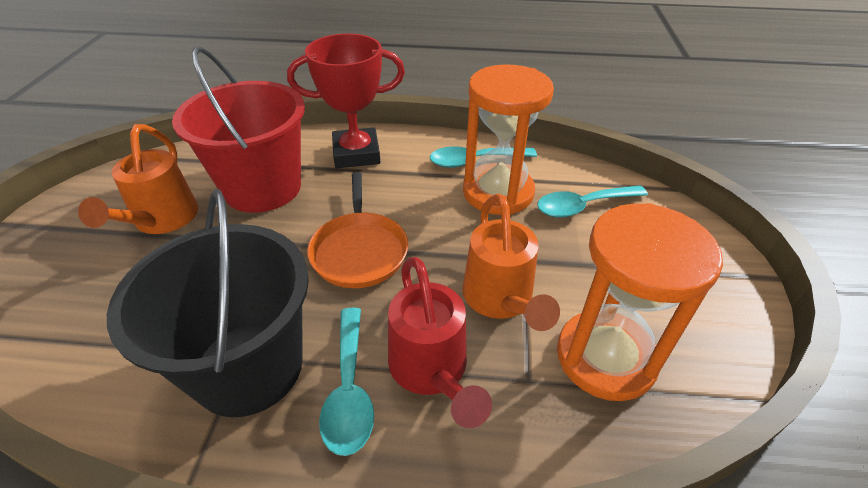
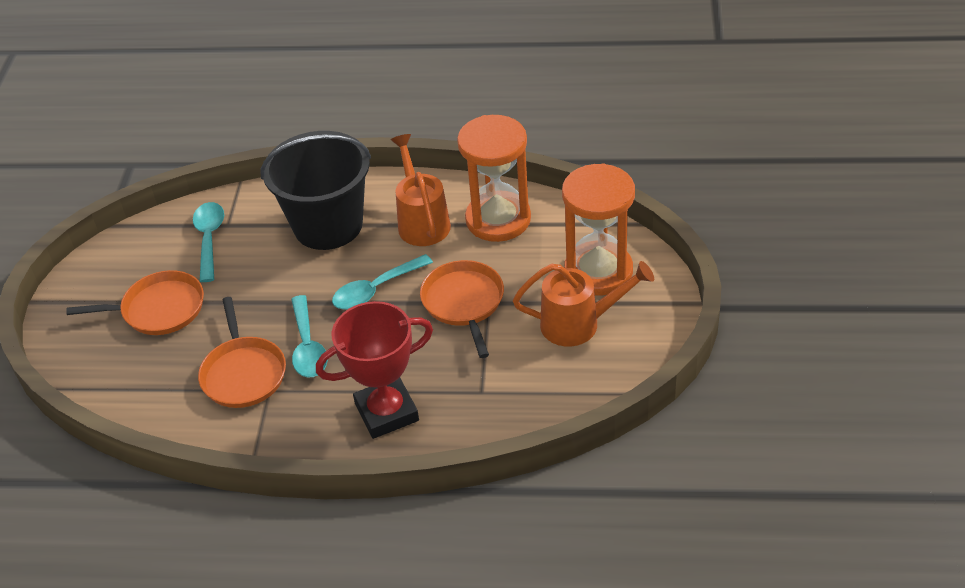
orange pan: [307,172,408,288] = 1 -> [66,270,204,335] [198,297,286,408] [420,260,504,358] = 3
red bucket: [172,47,305,213] = 1 -> none = 0
red watering can: [388,257,492,428] = 1 -> none = 0

